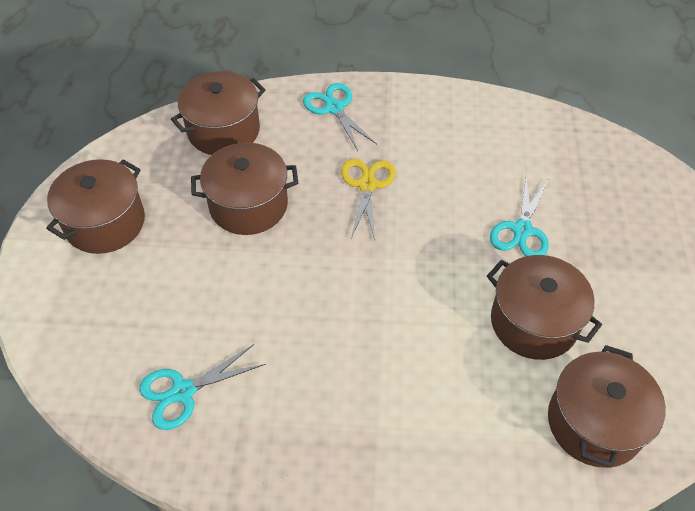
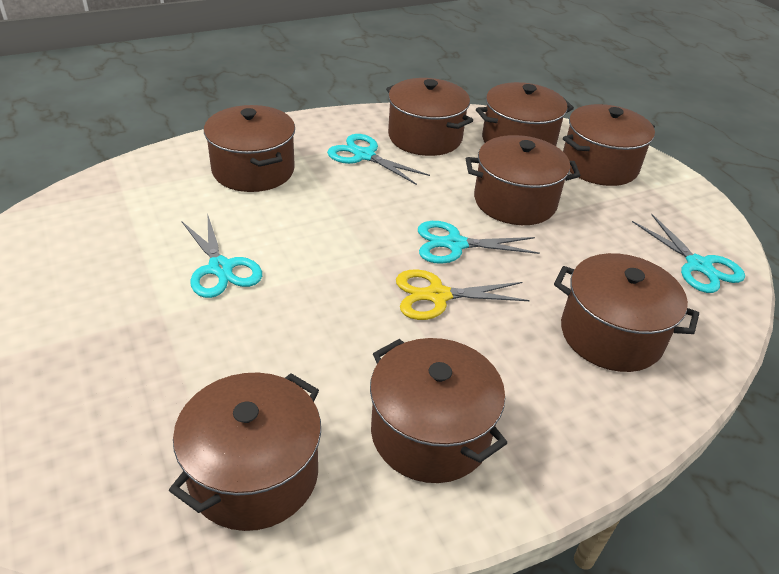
brown pot: [46,159,145,254] [171,71,266,155] [191,143,298,235] [487,255,602,360] [548,345,666,468] = 5 -> [169,373,321,531] [204,105,295,192] [370,338,507,483] [386,78,473,156] [466,135,581,225] [476,82,574,146] [554,253,699,372] [563,104,655,186] = 8
turquoise scissors: [139,344,266,430] [303,83,377,151] [490,175,549,256] = 3 -> [181,216,262,298] [327,134,430,185] [418,221,540,264] [632,214,745,293] = 4

